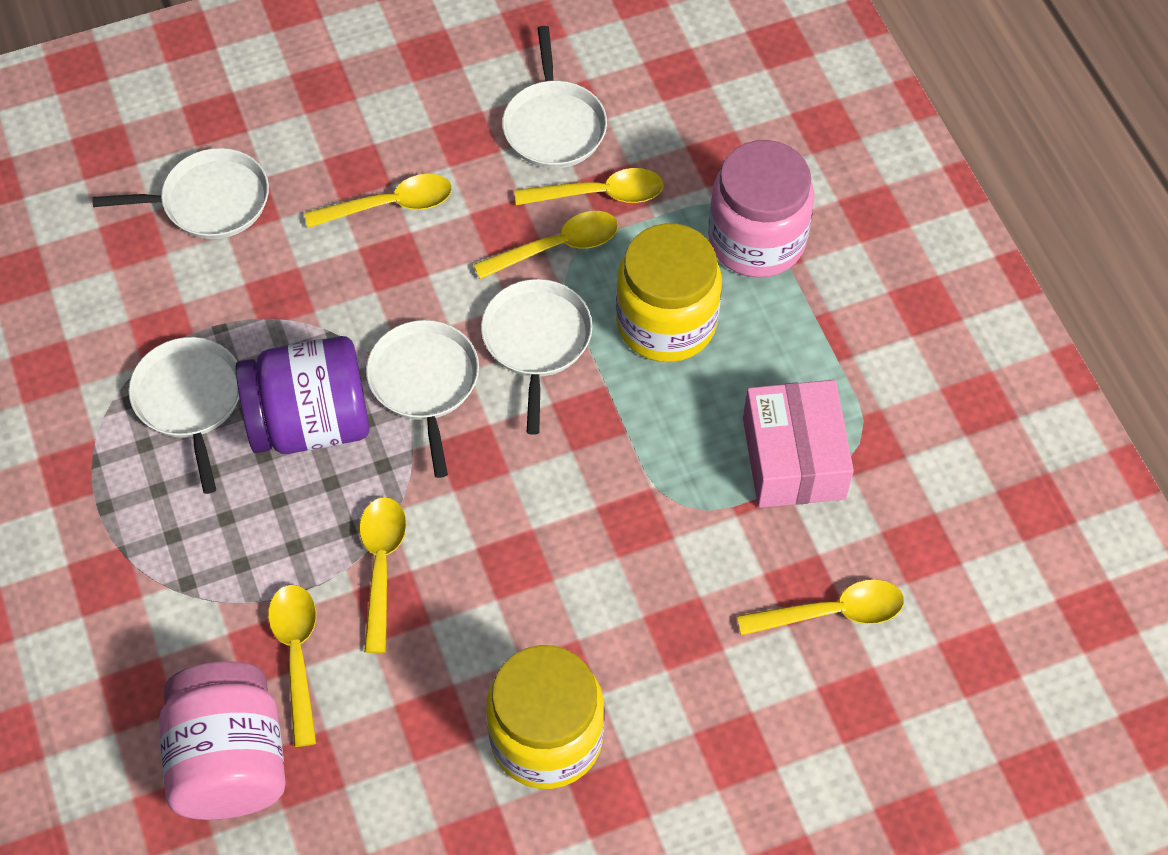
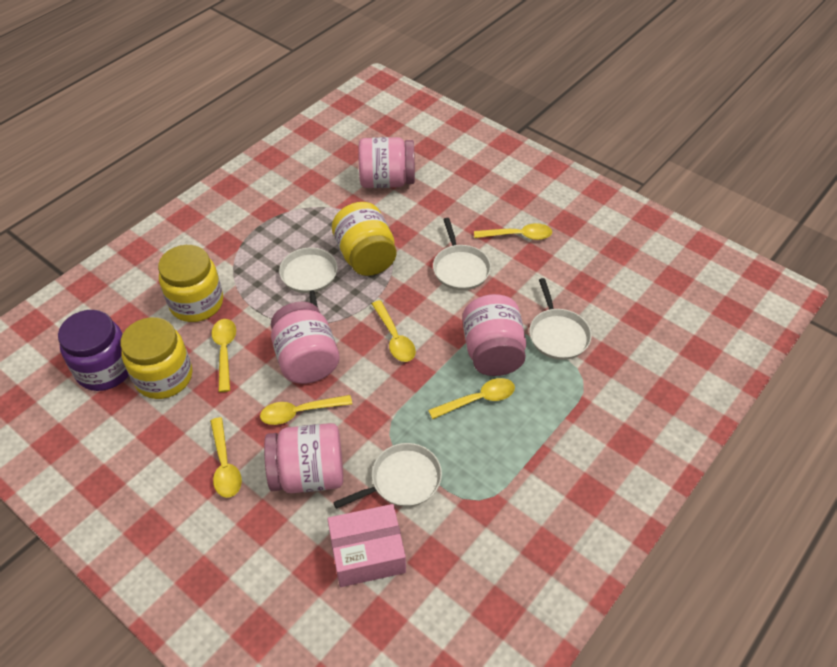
pink jar: [159,661,286,820] [708,140,814,278] = 2 -> [264,423,343,493] [271,301,340,384] [358,137,415,188] [462,294,526,376] = 4
white pan: [93,148,269,239] [129,337,239,494] [366,320,479,478] [481,279,593,435] [502,26,607,168] = 5 -> [279,247,338,308] [333,443,442,509] [433,218,491,290] [529,278,592,360] = 4
yellow jar: [486,645,604,789] [616,223,722,362] = 2 -> [120,317,192,399] [158,245,223,322] [332,202,396,276] = 3

